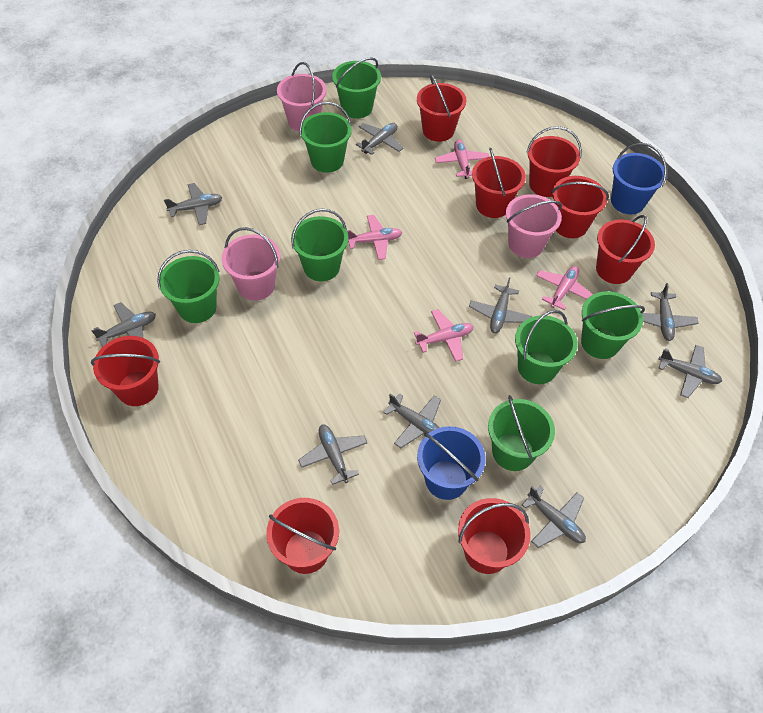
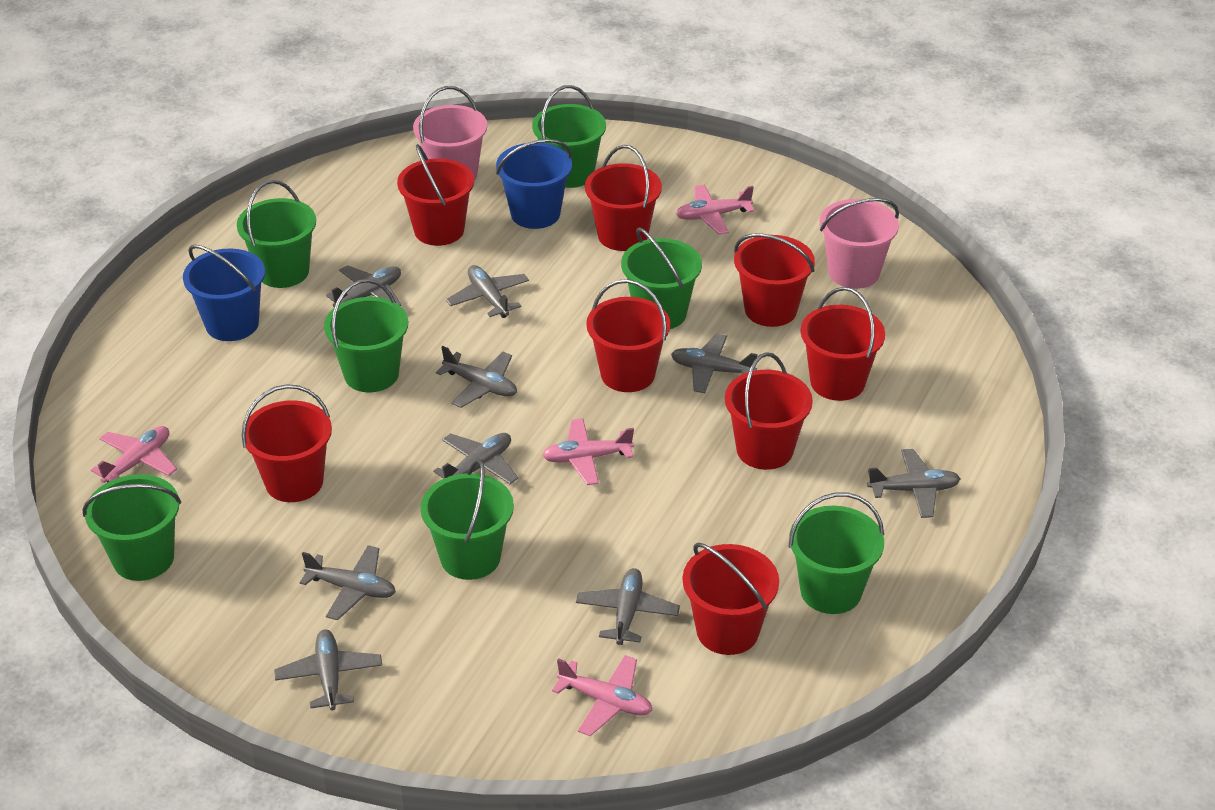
pink bucket: [222,227,280,301] [277,62,327,132] [506,194,562,258] = 3 -> [413,86,487,181] [820,198,899,289] = 2

